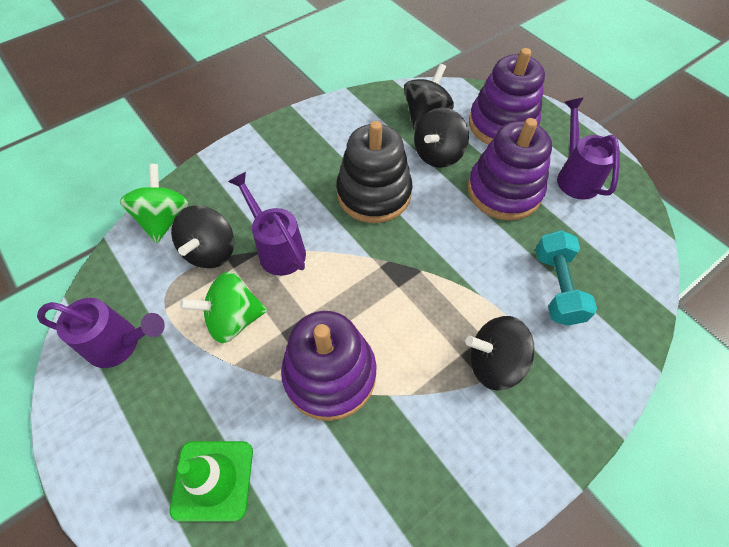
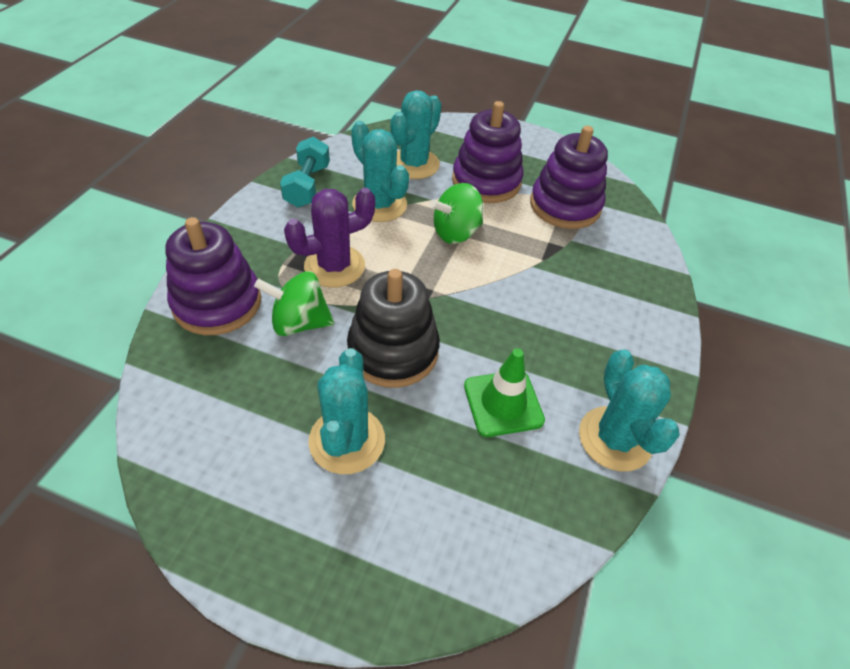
black spinning top: [171,205,234,268] [404,64,454,130] [414,107,469,168] [465,316,535,391] = 4 -> none = 0
purple cactus: none = 0 -> [284,188,375,288] = 1
purple watering can: [37,298,165,368] [228,172,306,276] [557,98,620,200] = 3 -> none = 0
turquoise cactus: none = 0 -> [308,348,385,474] [351,121,409,222] [390,90,442,179] [579,349,680,471] = 4

